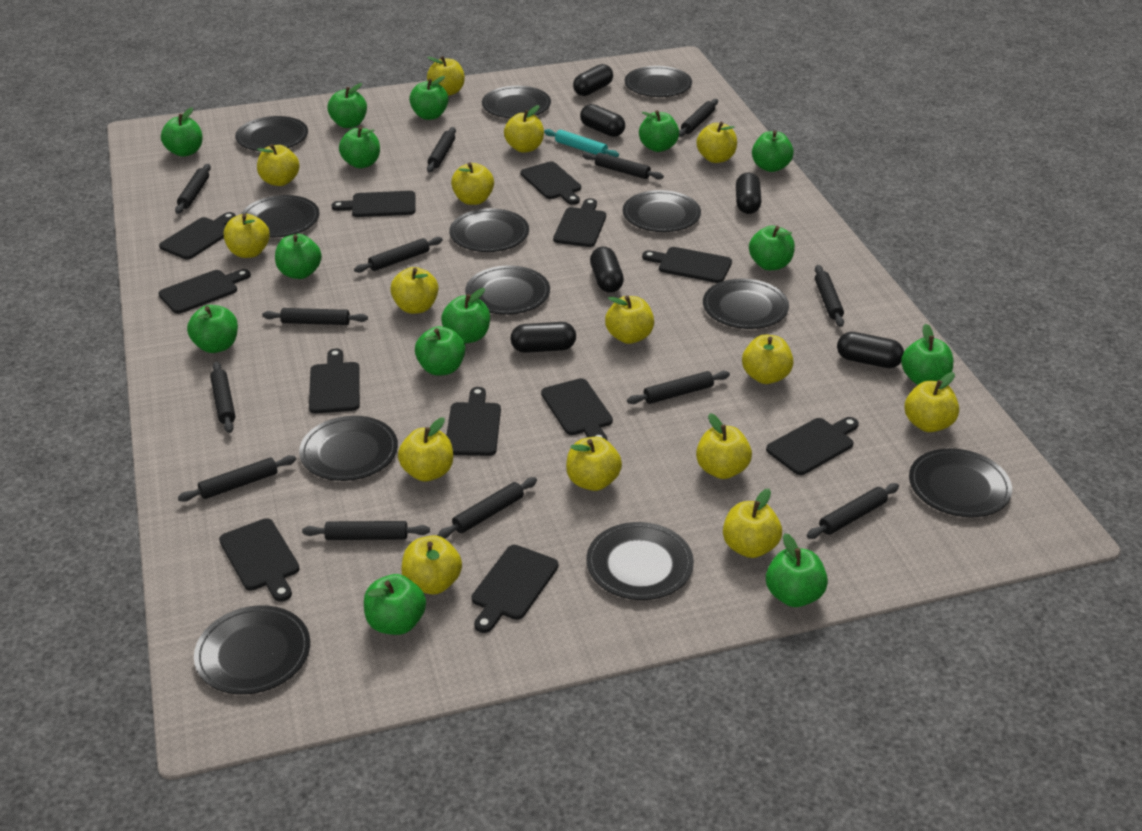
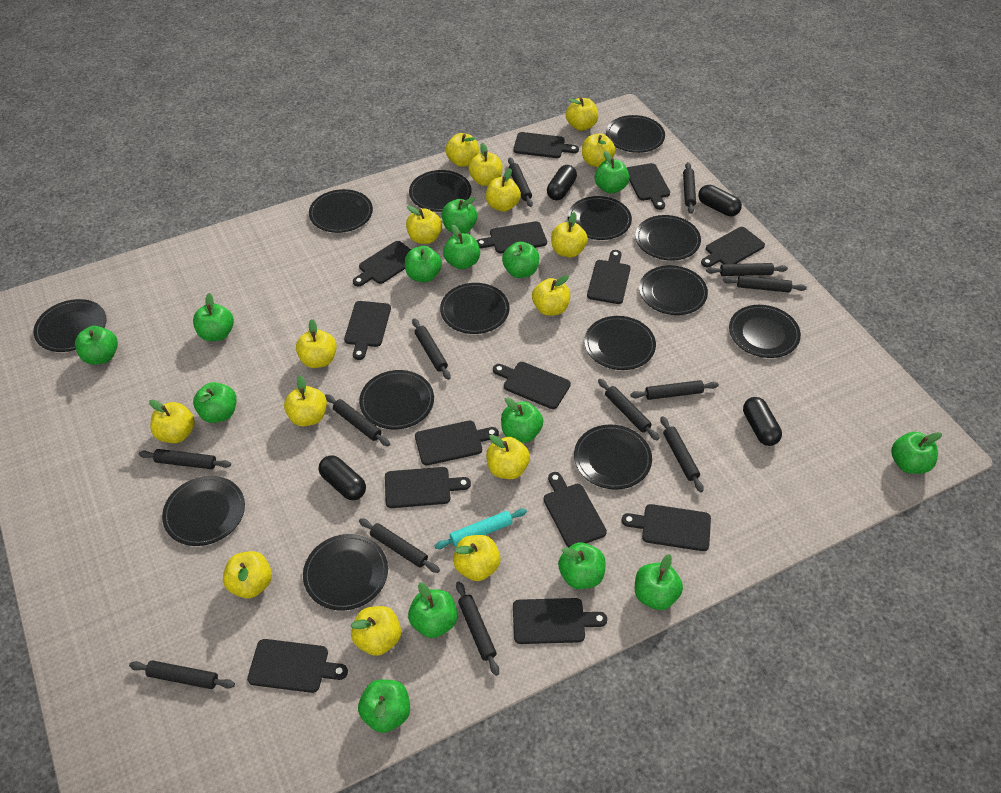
black capsule: [511,322,576,353] [573,64,613,96] [580,104,625,137] [590,247,624,293] [736,172,761,214] [837,332,904,368] = 6 -> [319,455,366,500] [547,165,577,200] [698,185,742,216] [743,397,782,446] = 4
black cutting board: [158,269,251,314] [159,212,236,259] [219,518,300,602] [309,348,360,414] [332,191,415,217] [446,387,501,456] [472,545,558,633] [520,161,581,205] [541,378,613,440] [553,198,606,247] [642,247,732,283] [766,417,859,475] = 12 -> [247,639,348,693] [344,301,391,360] [353,241,411,287] [385,467,471,508] [415,421,499,466] [476,221,547,253] [493,362,571,409] [513,132,579,158] [513,598,607,644] [544,472,607,547] [587,250,630,304] [622,504,711,551] [627,163,670,210] [701,227,765,267] = 14
black plate: [194,605,310,695] [235,116,308,151] [241,195,320,237] [299,416,398,481] [449,208,529,252] [465,266,550,315] [482,86,551,118] [586,522,694,600] [623,190,701,232] [625,66,692,97] [703,279,789,329] [909,448,1012,517] = 12 -> [33,299,107,352] [162,476,245,546] [303,534,388,610] [309,189,373,233] [359,370,434,430] [409,170,471,212] [440,283,509,334] [568,196,632,240] [574,424,652,490] [584,316,656,370] [606,115,665,153] [635,215,701,261] [639,265,708,315] [729,305,801,358] = 14

